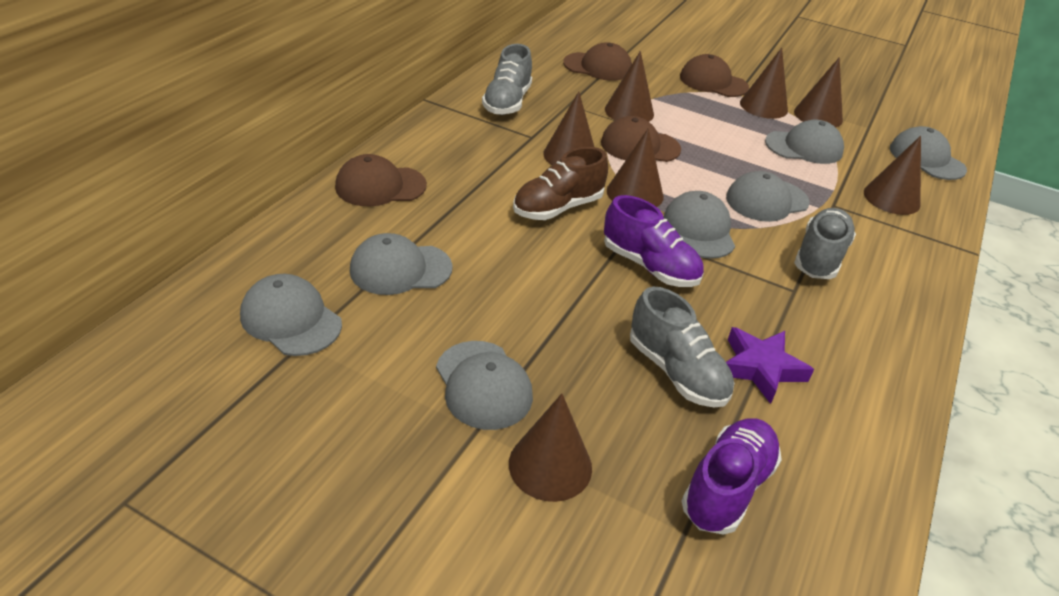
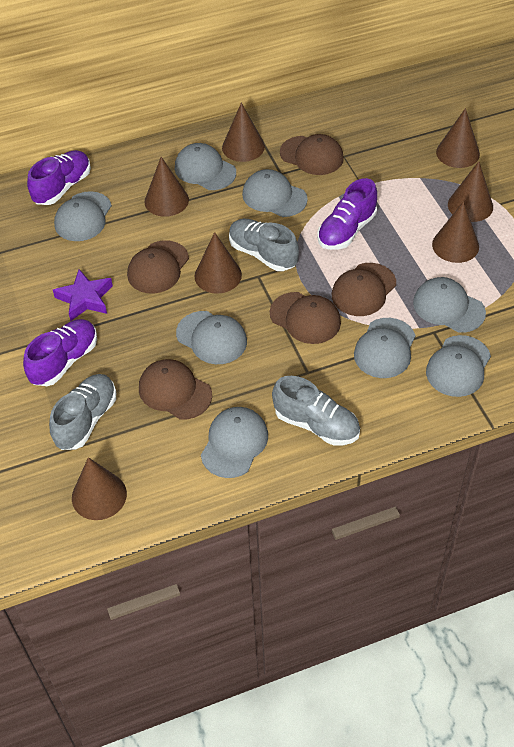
brown cap: [335,154,427,207] [563,42,632,81] [601,116,681,162] [680,54,749,97] = 4 -> [127,240,189,294] [139,359,212,420] [270,292,341,344] [280,134,344,175] [332,263,396,316] = 5
brown shoe: [513,147,608,220] = 1 -> none = 0
grey cap: [240,274,342,356] [350,233,453,295] [436,341,533,430] [663,191,735,259] [726,171,809,222] [765,120,844,164] [890,126,967,180] = 7 -> [54,191,112,241] [175,143,236,190] [176,311,247,364] [201,407,268,478] [242,169,308,217] [354,318,416,378] [413,277,486,333] [426,335,491,397] = 8
purple shoe: [604,195,704,287] [682,418,782,535] = 2 -> [23,319,97,386] [27,150,91,205] [317,178,377,250] = 3

